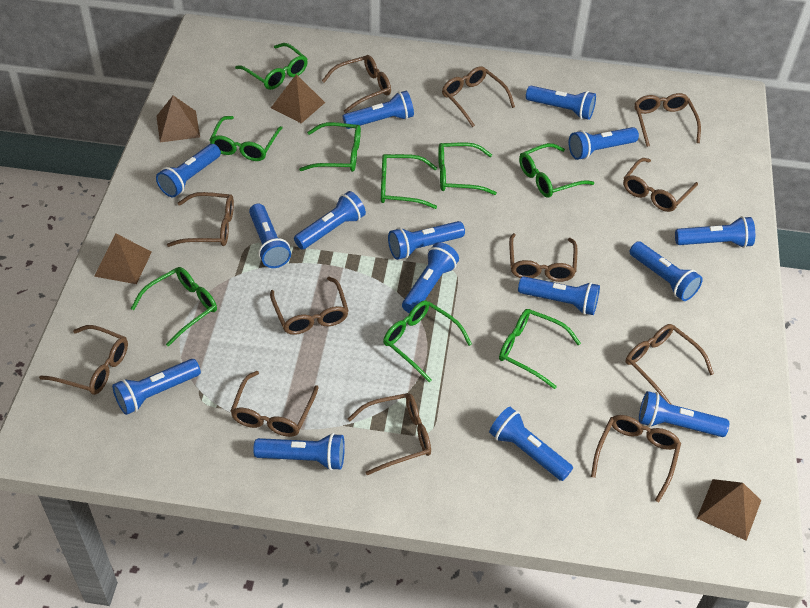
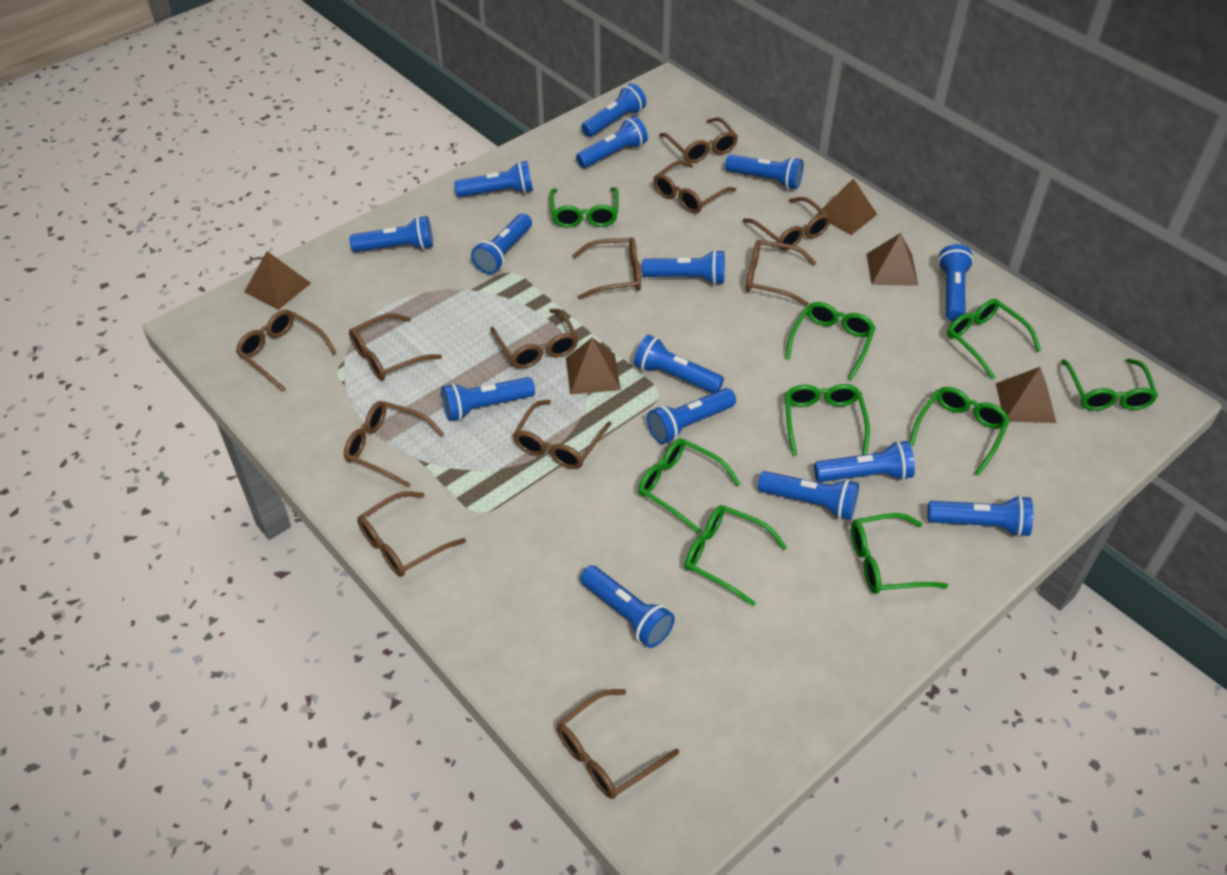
brown pyramid: [94,234,152,284] [156,95,200,142] [271,74,325,124] [697,479,761,541] = 4 -> [244,251,311,310] [566,338,621,394] [815,178,877,235] [866,233,918,286] [996,367,1056,423] = 5

